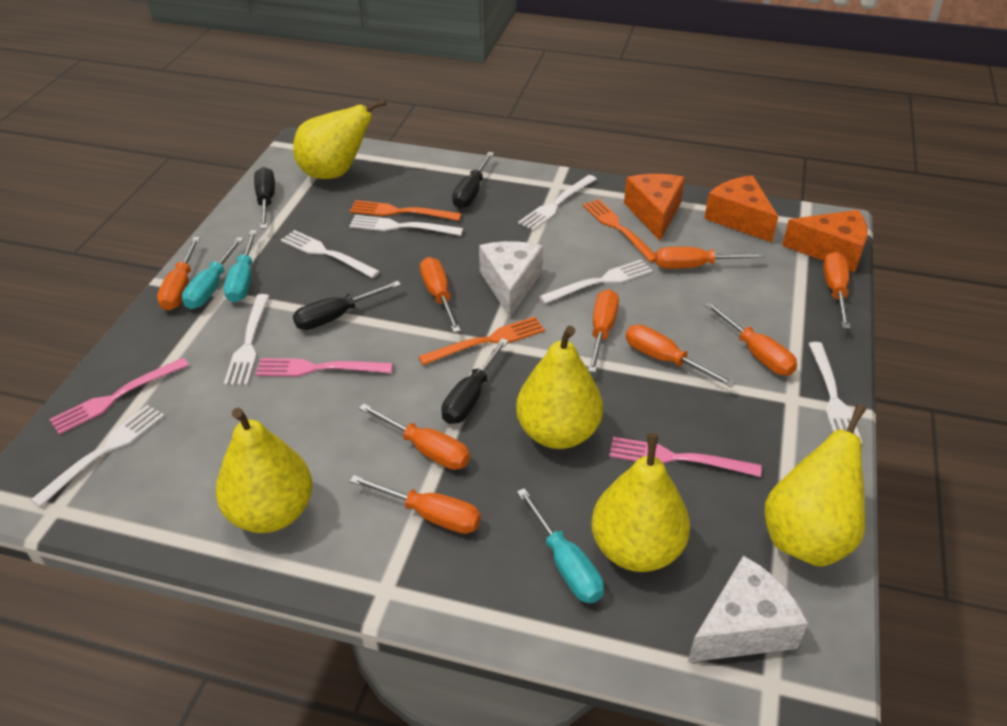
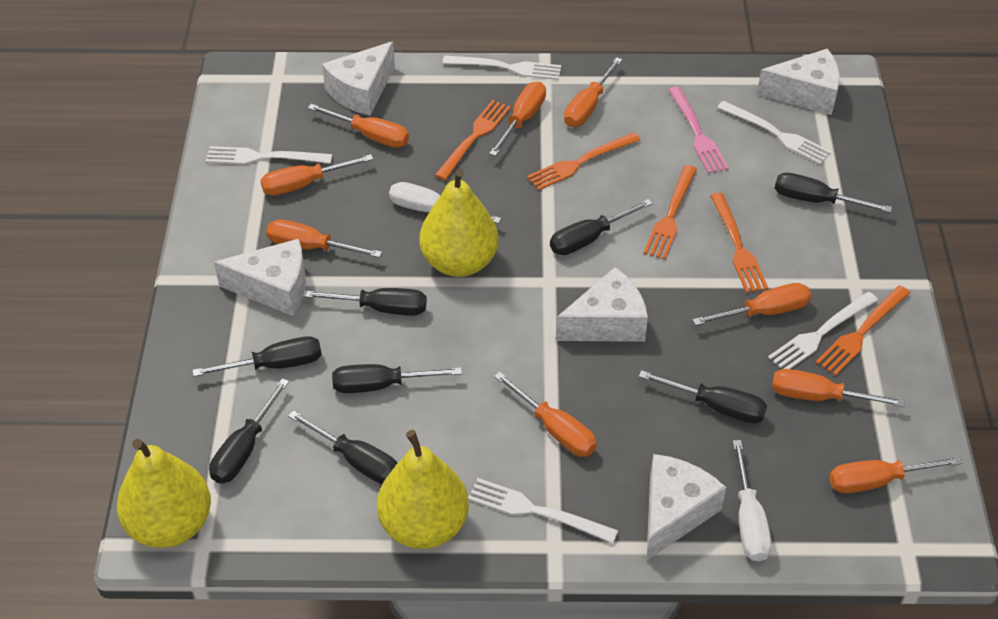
black screwdriver: [254,167,275,229] [293,281,401,330] [441,338,508,424] [452,152,494,209] = 4 -> [192,336,322,377] [209,378,289,484] [288,410,398,484] [303,288,427,316] [332,364,462,393] [550,199,653,255] [639,370,767,423] [774,173,892,213] = 8
orange cheese: [624,174,685,241] [704,175,778,242] [782,210,868,272] = 3 -> none = 0
orange fork: [350,200,461,221] [418,317,545,365] [582,199,656,263] = 3 -> [435,100,511,180] [527,132,640,191] [644,165,697,259] [710,193,768,293] [816,285,910,376] = 5
pink fork: [49,358,189,435] [255,358,393,377] [609,437,762,477] = 3 -> [669,87,728,174] = 1
turquoise screwdriver: [182,237,244,309] [224,230,257,303] [517,488,604,603] = 3 -> none = 0
white cheese: [479,241,543,317] [688,555,808,663] = 2 -> [214,239,306,316] [322,41,395,116] [556,267,648,342] [647,454,726,560] [757,49,840,115] = 5
white fork: [31,405,165,507] [224,294,269,385] [281,230,380,278] [349,215,463,236] [518,175,597,231] [539,260,652,304] [808,342,862,444] = 7 -> [206,146,332,164] [442,55,561,80] [468,478,618,543] [717,101,831,164] [768,292,878,369] = 5
white screwdriver: none = 0 -> [389,182,501,224] [733,440,772,562] = 2
yellow pear: [216,408,313,533] [293,99,387,179] [516,326,603,449] [591,433,690,572] [765,404,866,567] = 5 -> [117,439,211,548] [377,430,469,549] [419,169,498,277] = 3

